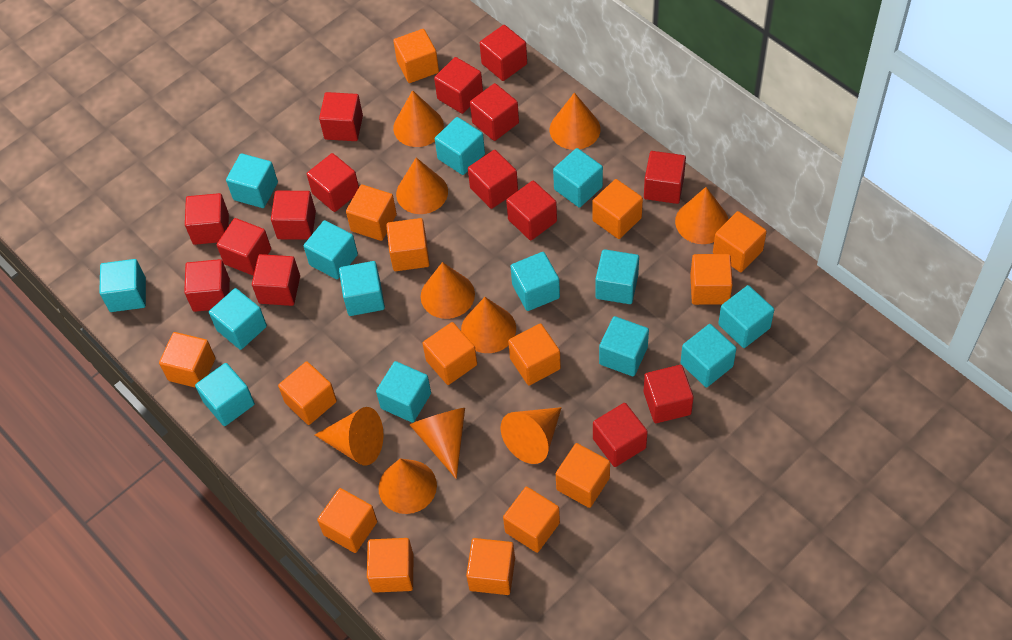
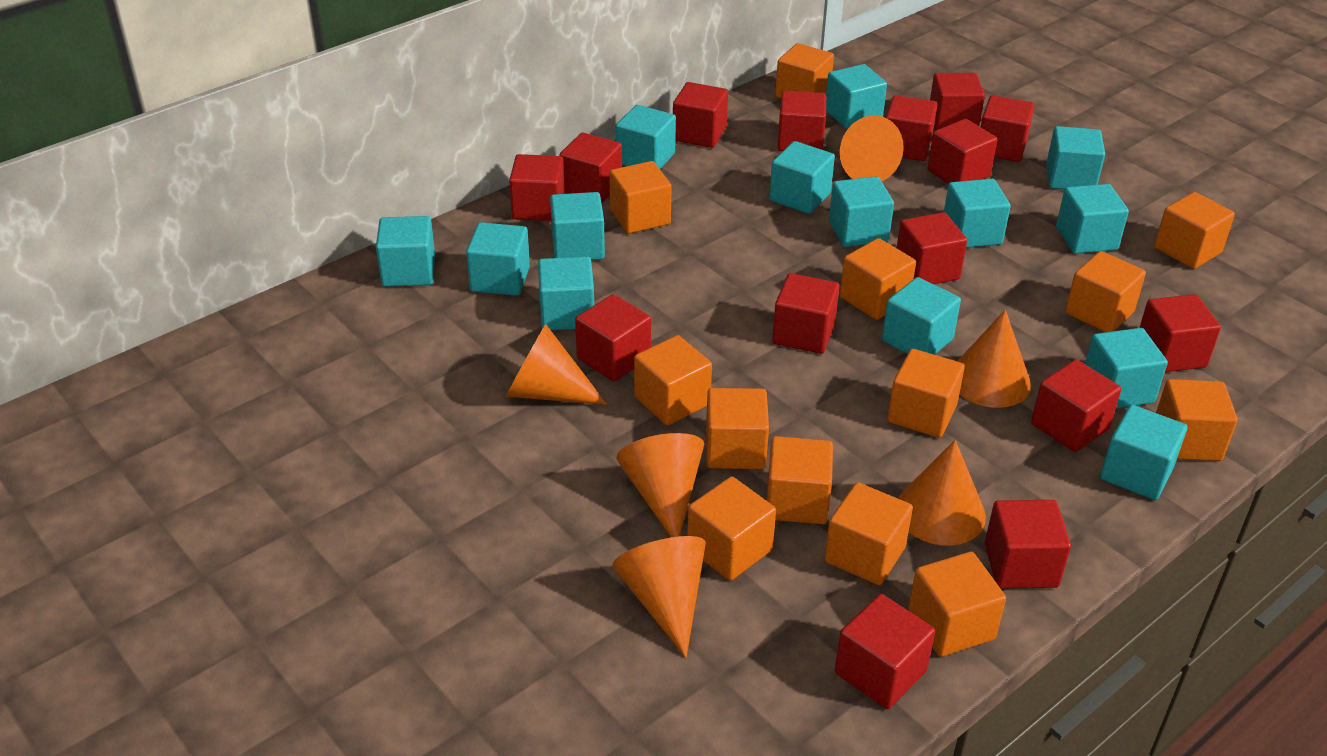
orange cone: [315,407,384,466] [378,458,437,514] [393,90,444,147] [396,158,448,214] [410,408,465,479] [421,262,475,319] [461,297,516,353] [501,407,562,464] [550,93,600,150] [675,187,729,244] = 10 -> [506,324,607,405] [612,536,706,658] [616,433,704,537] [840,115,904,181] [898,440,986,546] [957,310,1031,408] = 6
orange cube: [159,332,215,388] [278,361,337,425] [317,488,377,553] [346,185,397,241] [367,538,413,593] [386,218,430,271] [393,29,439,83] [423,322,477,385] [466,538,515,595] [503,487,560,553] [508,323,561,385] [556,443,610,508] [592,179,643,239] [690,254,733,305] [713,211,767,272] = 15 -> [609,161,672,234] [634,335,712,426] [687,476,776,581] [706,388,769,469] [766,436,833,524] [775,43,834,99] [824,482,913,585] [840,238,916,320] [887,349,965,438] [908,552,1006,657] [1065,251,1146,332] [1154,192,1235,269] [1156,379,1238,461] = 13

